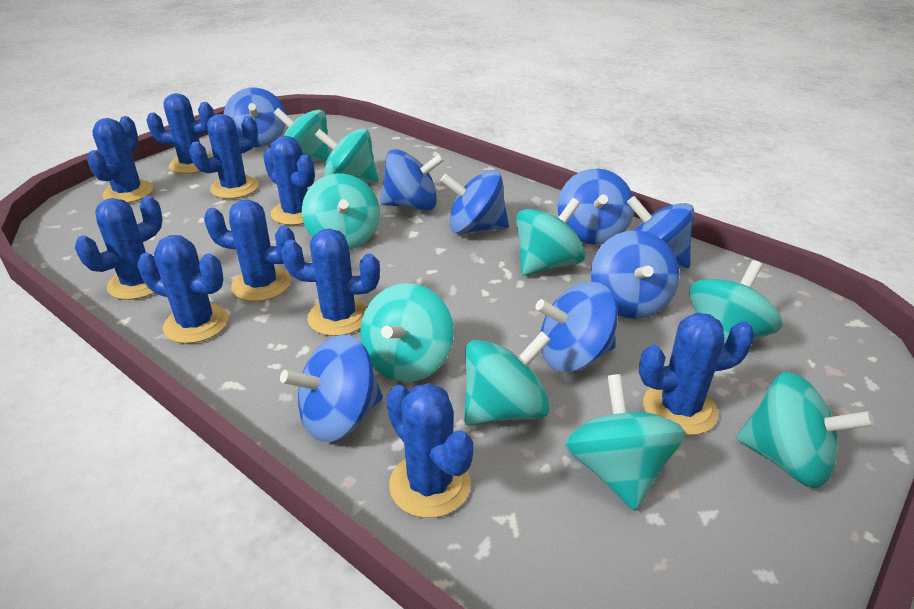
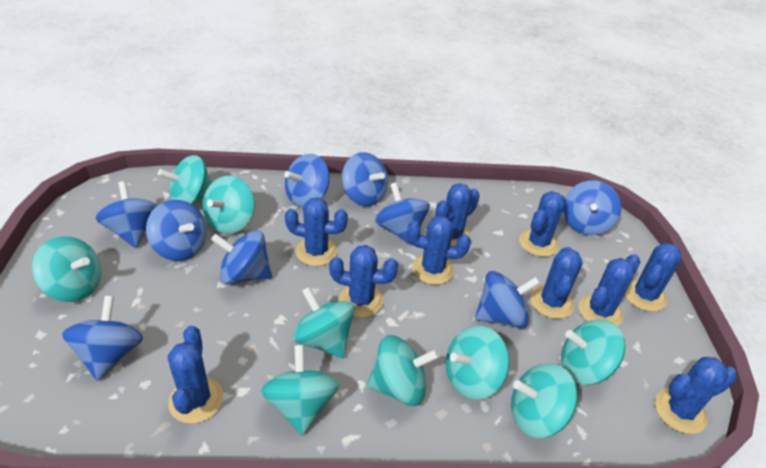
blue spinning top: [224,88,286,147] [280,334,383,442] [380,149,444,211] [440,170,509,234] [535,282,618,372] [558,169,634,245] [591,230,680,319] [627,196,694,268] = 8 -> [62,296,143,381] [96,181,158,248] [146,200,207,261] [211,230,272,284] [284,154,330,208] [342,152,388,206] [375,182,430,245] [475,271,540,329] [563,180,621,235] = 9

